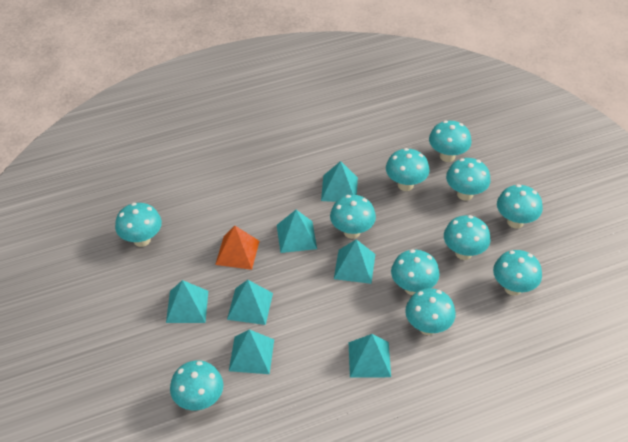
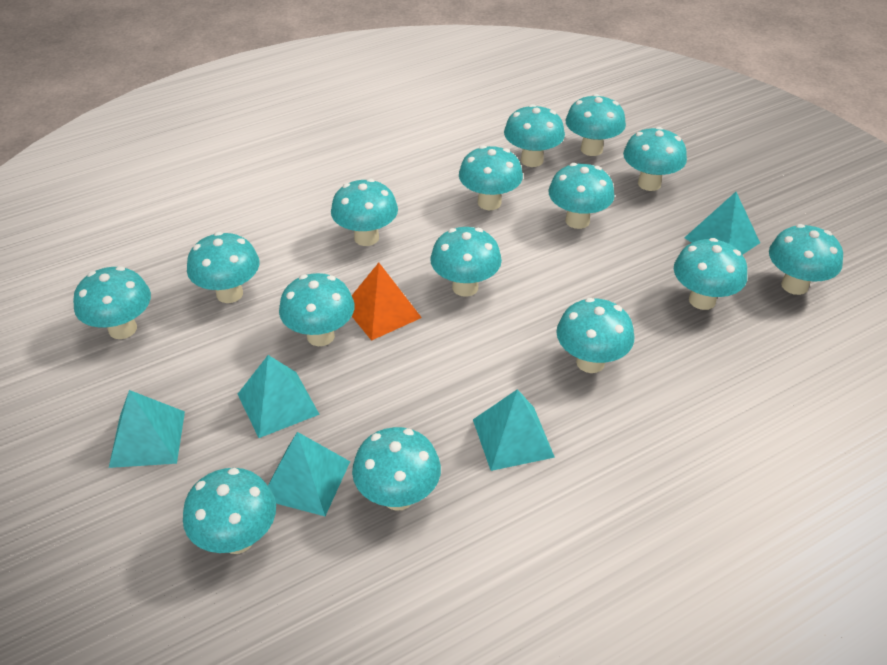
turquoise mushroom: [115,203,162,247] [170,360,223,410] [330,195,376,239] [386,148,430,191] [391,250,439,295] [405,288,456,335] [429,121,471,162] [444,215,491,260] [446,158,491,201] [493,250,542,296] [497,184,543,229] = 11 -> [73,266,151,339] [183,468,276,554] [187,232,259,303] [279,273,354,346] [331,179,398,246] [352,427,441,511] [430,227,502,297] [459,145,523,210] [504,104,565,167] [548,163,615,229] [557,298,635,373] [566,94,626,156] [623,127,687,191] [674,238,747,310] [769,224,843,295] = 15
turquoise pyramid: [166,280,208,323] [227,280,273,325] [229,329,274,374] [277,210,317,253] [321,161,358,202] [334,239,375,284] [349,334,391,378] = 7 -> [109,390,185,468] [238,355,320,438] [268,432,350,516] [473,389,555,471] [684,192,760,255] = 5

